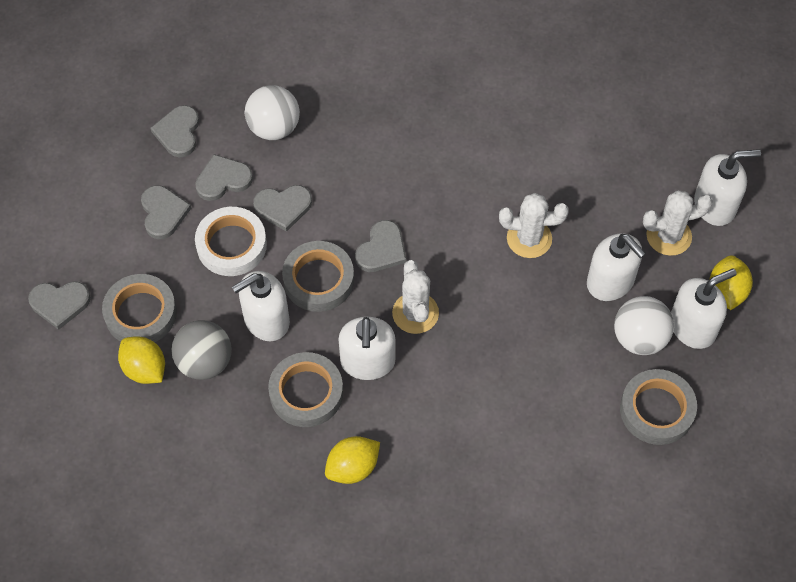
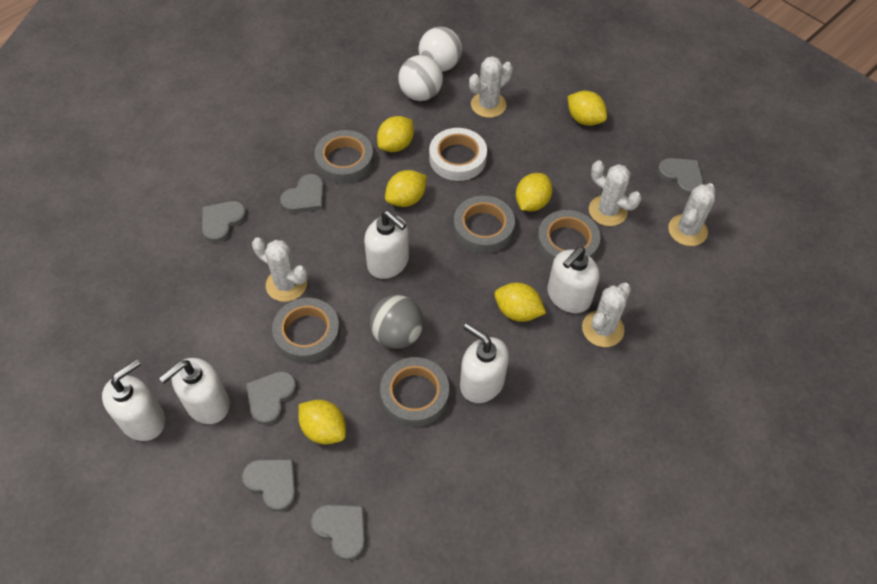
grey tape: [102,274,177,342] [268,352,343,427] [282,241,354,312] [620,369,697,445] = 4 -> [272,298,340,363] [315,130,374,184] [380,357,449,427] [453,196,515,254] [537,210,601,264] = 5
white cactus: [392,260,439,334] [499,193,569,258] [643,190,713,256] = 3 -> [252,237,308,302] [469,56,513,118] [582,283,631,347] [589,161,641,226] [668,183,715,246] = 5
yellow lemon: [118,336,165,384] [325,436,380,484] [710,255,753,310] = 3 -> [299,400,346,444] [377,116,414,152] [385,170,427,207] [494,283,546,322] [516,173,552,211] [568,91,607,126] = 6

